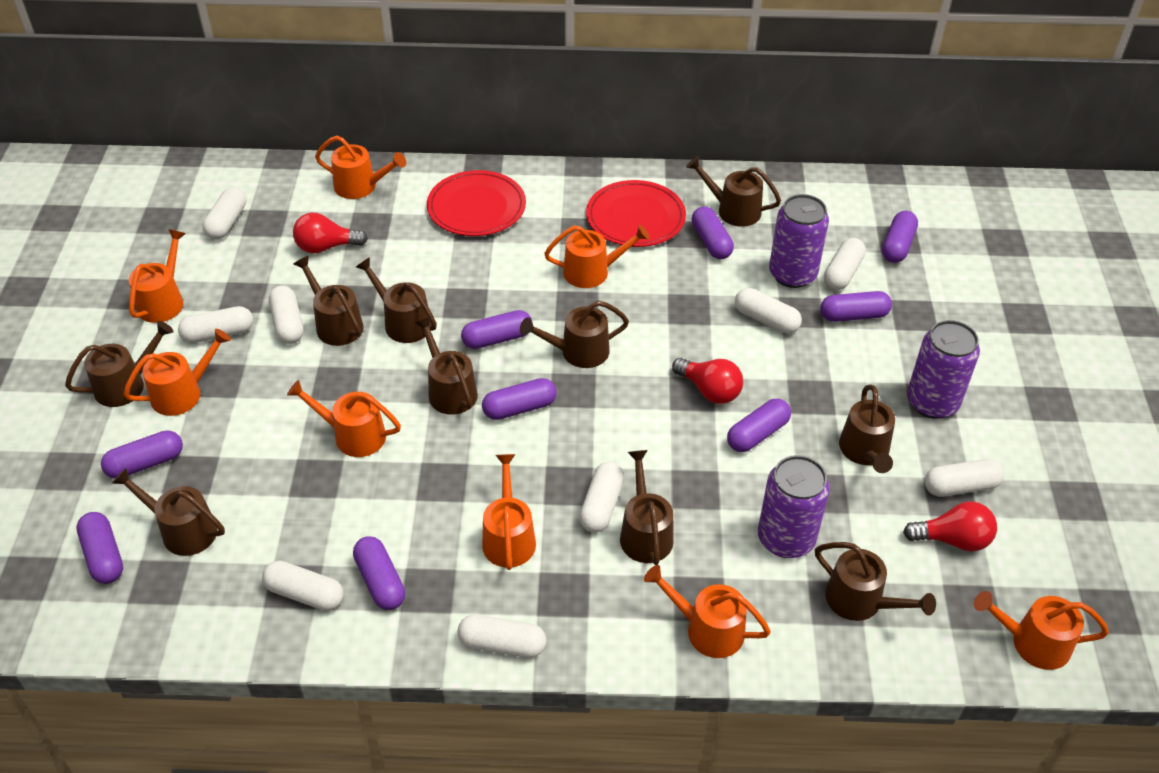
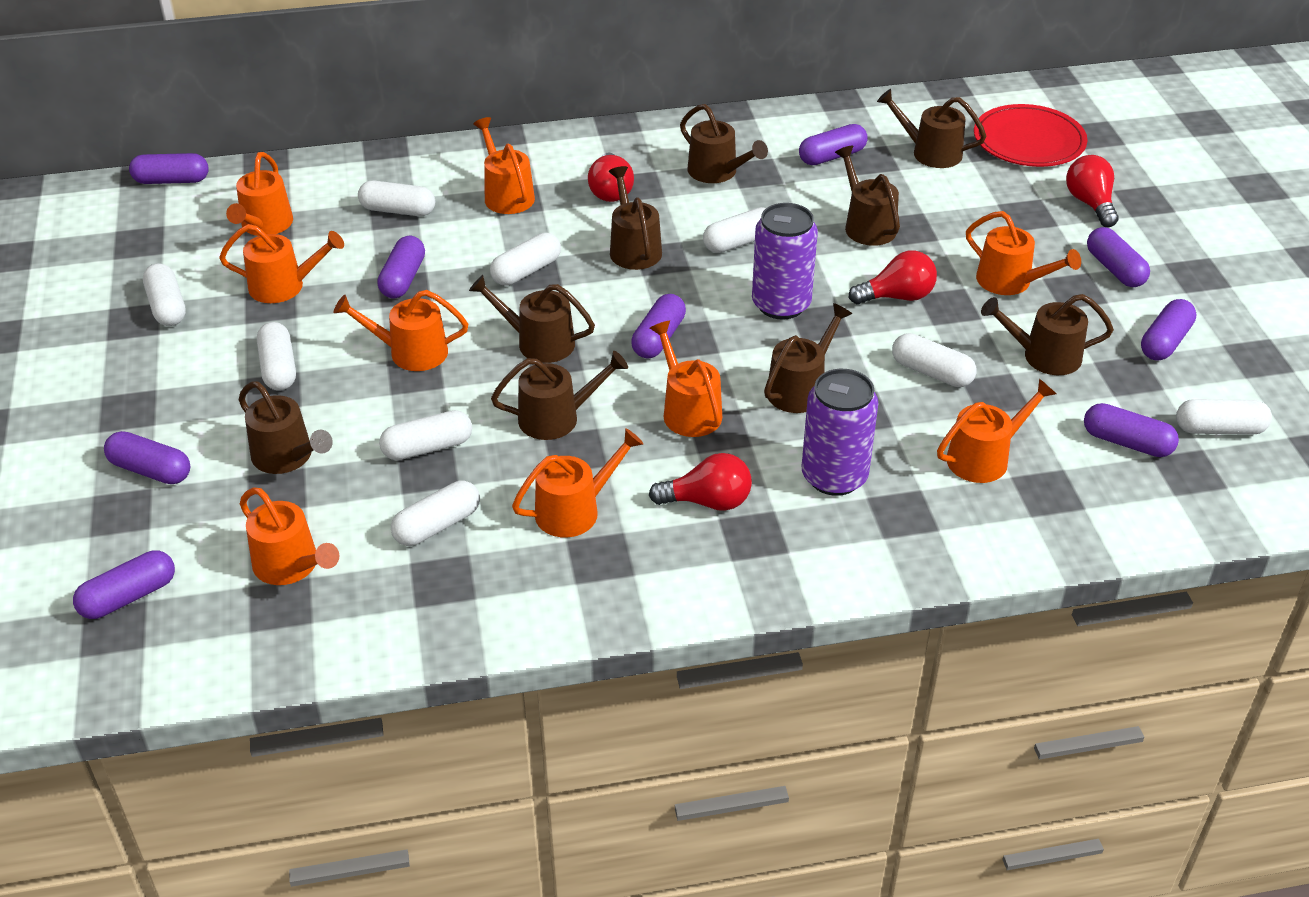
brown watering can: [65,321,174,407] [112,468,225,556] [294,256,363,346] [356,257,437,343] [415,317,478,415] [520,301,629,368] [620,450,674,565] [686,156,781,227] [815,542,936,621] [839,384,895,473] = 10 -> [239,382,333,474] [469,275,595,363] [491,351,628,440] [609,166,662,270] [680,104,768,183] [764,303,852,413] [835,146,900,246] [877,89,986,168] [981,294,1114,375] = 9
orange watering can: [124,329,231,416] [129,229,186,323] [287,380,401,457] [315,136,406,199] [482,454,536,570] [544,225,650,288] [644,565,771,658] [974,591,1109,670] = 8 -> [219,224,344,303] [226,152,293,236] [240,487,339,585] [333,290,468,371] [473,117,535,214] [512,429,644,537] [650,321,722,437] [937,379,1056,483] [966,211,1081,295] = 9
purple can: [758,455,830,558] [769,194,829,288] [907,320,980,419] = 3 -> [752,203,818,320] [802,369,879,496] = 2
red light bulb: [293,213,368,254] [672,358,743,404] [903,501,997,552] = 3 -> [588,152,634,202] [649,453,752,511] [849,250,937,304] [1066,155,1119,227] = 4
red plate: [427,170,526,236] [586,180,686,247] = 2 -> [974,104,1088,167] = 1

